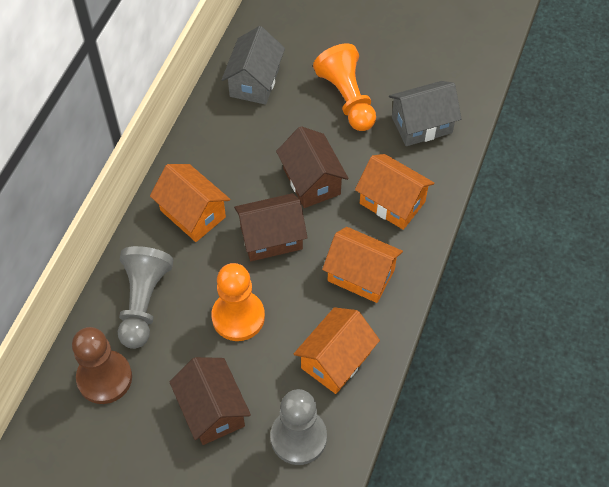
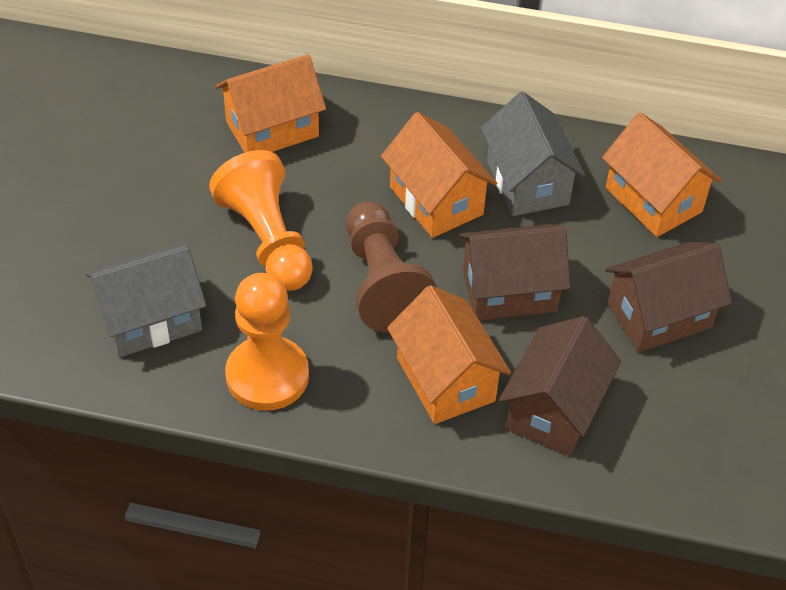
grey pawn: [118,246,173,349] [271,389,327,465] = 2 -> none = 0

